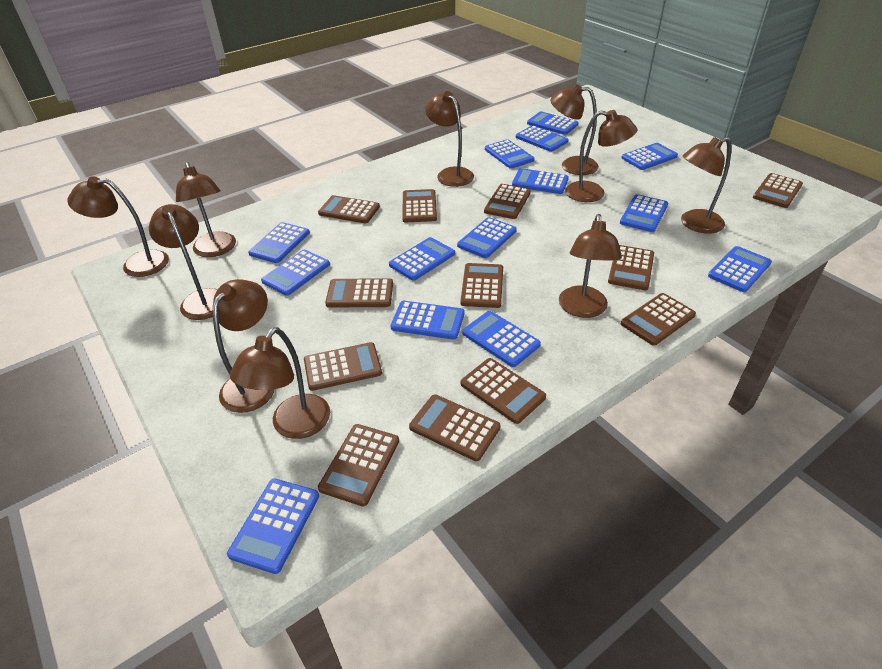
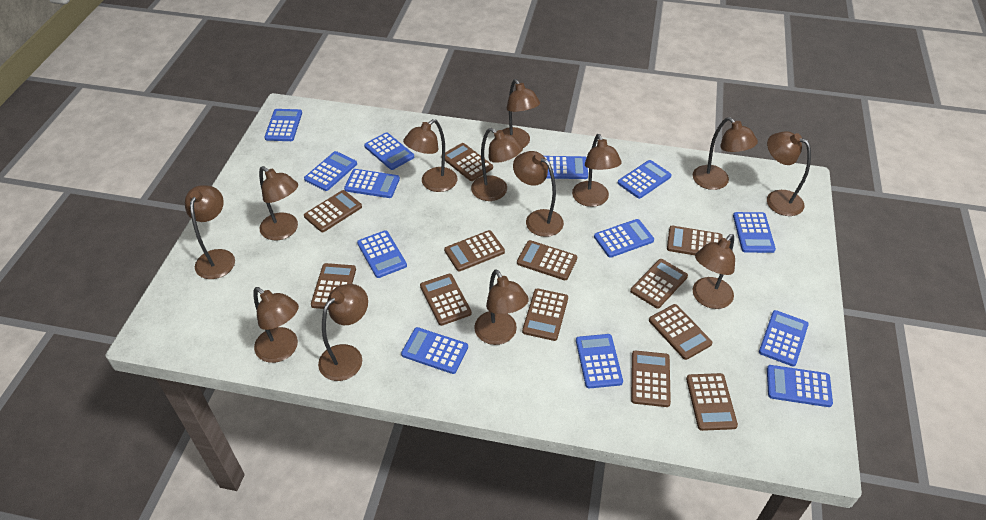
blue calculator: [227,478,319,574] [248,222,310,263] [261,249,330,296] [389,237,455,281] [391,301,465,340] [457,217,517,258] [462,311,541,367] [485,139,535,169] [512,168,569,194] [516,125,568,152] [527,111,579,135] [620,194,668,232] [621,143,678,170] [708,246,772,292] = 14 -> [264,109,302,141] [304,151,357,191] [344,169,400,198] [357,230,407,278] [364,132,414,170] [401,327,468,374] [544,156,588,179] [576,334,623,389] [594,219,654,258] [618,160,672,199] [733,212,776,253] [759,310,809,367] [767,365,833,407] = 13
brown lamp: [67,176,169,277] [149,204,218,320] [176,162,236,257] [213,279,275,413] [230,327,330,439] [425,91,474,187] [550,84,599,175] [559,214,622,318] [565,110,637,202] [681,137,731,234] = 10 -> [185,185,235,279] [253,287,299,363] [259,166,298,240] [318,284,368,381] [403,119,458,192] [471,128,523,201] [474,270,529,345] [502,79,540,148] [513,151,564,237] [572,134,622,207] [693,117,758,190] [693,234,735,309] [767,131,811,216] = 13

